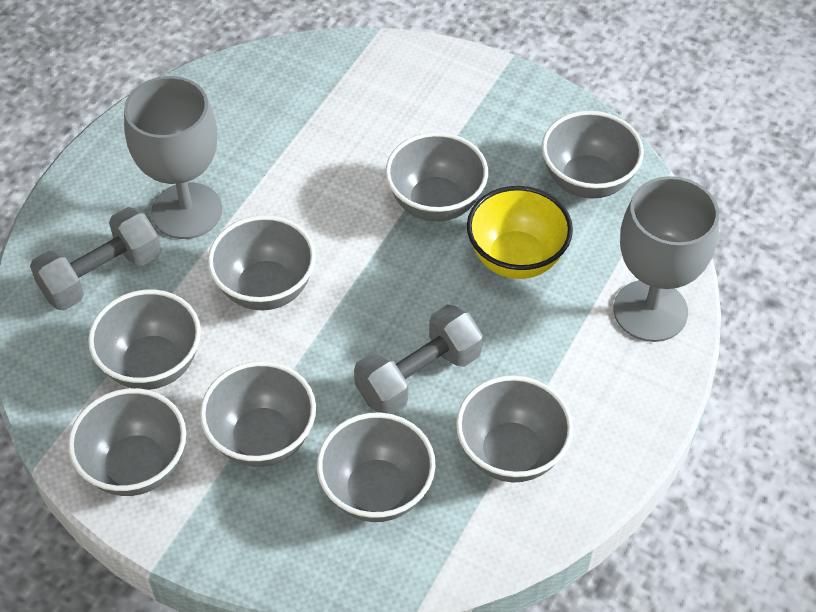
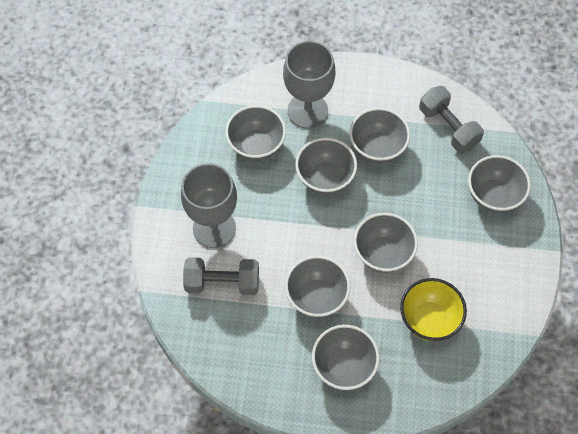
grey bowl: [68,388,186,496] [88,290,201,390] [200,361,316,467] [208,215,316,310] [317,412,435,522] [385,132,488,221] [456,375,573,482] [542,111,644,199] = 8 -> [225,105,286,161] [285,256,350,317] [295,137,357,194] [312,325,380,390] [349,107,410,163] [354,213,418,273] [468,155,531,213] = 7

